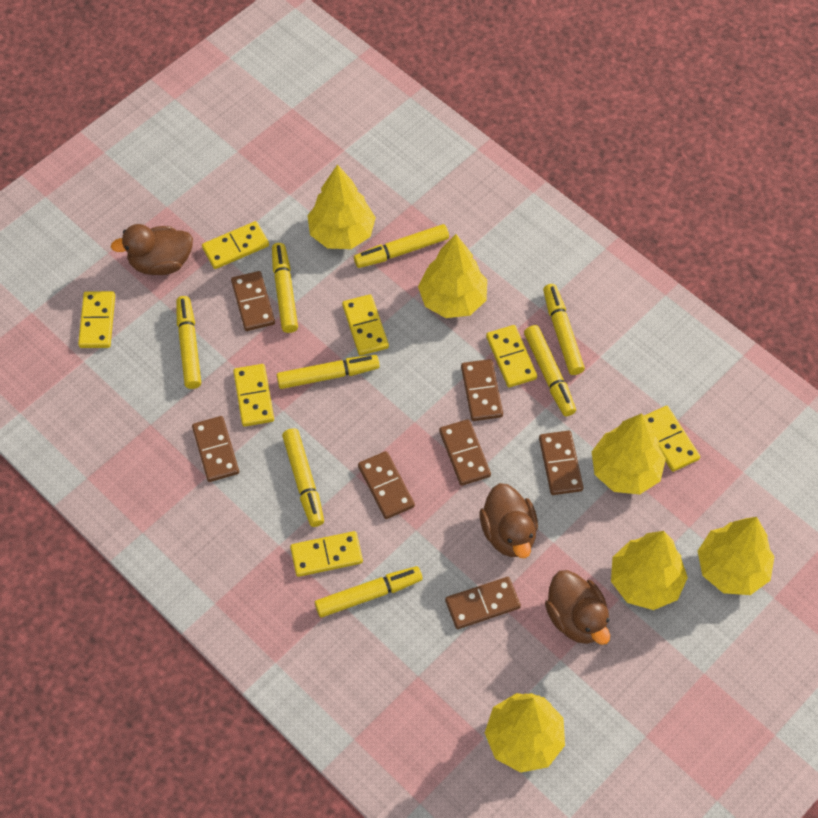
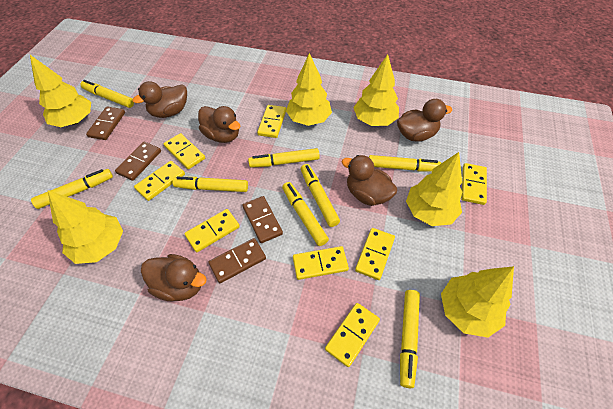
brown domino: [192,416,239,482] [231,271,275,331] [358,451,415,519] [439,419,491,486] [445,577,521,629] [461,359,503,421] [539,431,583,495] = 7 -> [86,107,125,140] [115,142,161,181] [208,238,266,283] [242,196,283,243] = 4
brown duck: [111,224,193,275] [479,483,538,558] [545,570,610,645] = 3 -> [132,81,187,118] [141,254,207,301] [198,106,241,143] [342,155,397,206] [397,99,452,141] = 5
yellow domino: [78,291,115,348] [202,221,269,269] [233,364,274,427] [290,531,363,577] [342,294,389,356] [486,325,537,387] [644,406,700,472] = 7 -> [134,161,185,201] [163,133,205,169] [184,209,240,252] [257,105,286,138] [293,246,349,280] [325,303,380,367] [355,228,395,280] [461,163,487,205] = 8

